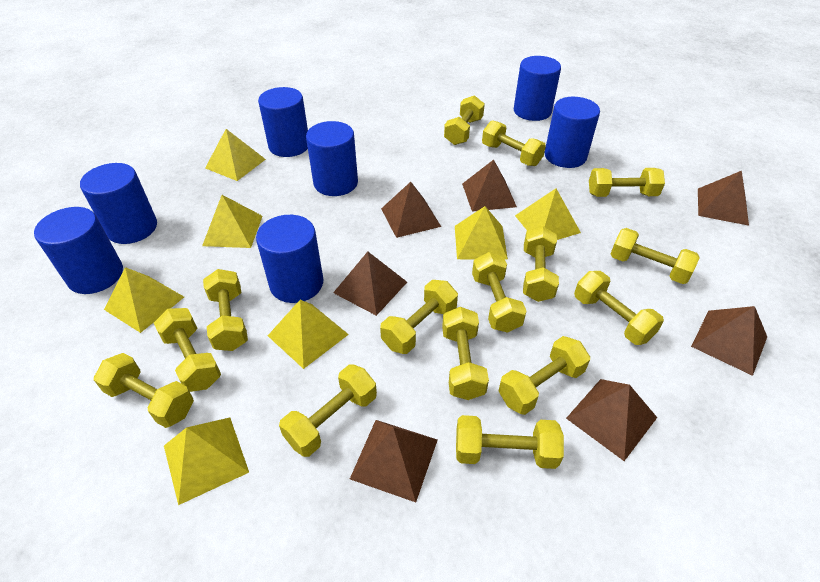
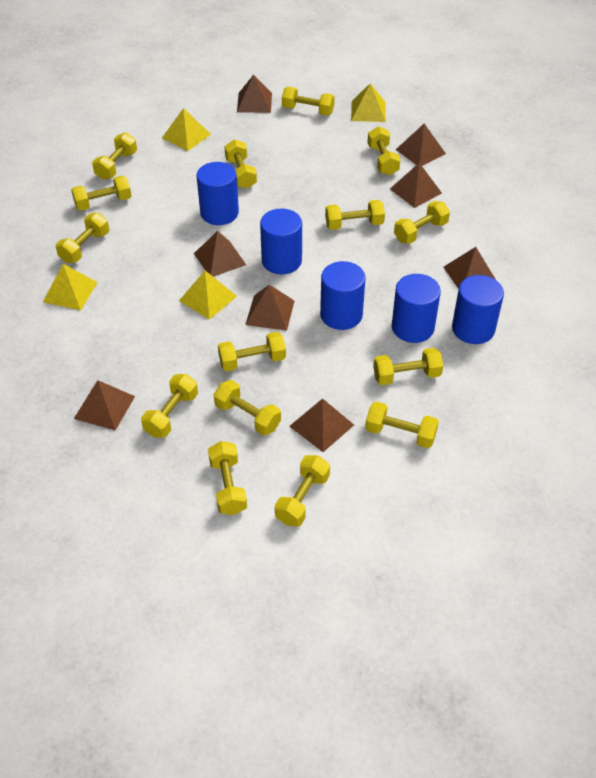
blue cylinder: [34,207,123,294] [80,163,157,244] [256,215,323,303] [258,87,308,157] [306,121,358,196] [514,56,561,121] [544,97,600,168] = 7 -> [196,162,239,225] [260,209,302,274] [320,261,365,330] [392,274,441,343] [452,275,504,344] = 5
brown pyramid: [333,252,407,316] [350,420,438,502] [381,182,441,238] [462,160,517,212] [566,379,657,461] [691,306,767,376] [698,171,749,226] = 7 -> [74,380,135,431] [194,231,246,277] [237,75,272,113] [245,285,294,331] [289,399,354,452] [390,163,442,208] [396,124,446,166] [444,247,496,289] = 8
yellow pyramid: [104,267,184,333] [164,418,249,505] [202,195,263,248] [205,129,266,181] [268,300,349,369] [455,206,508,260] [515,188,581,240] = 7 -> [43,264,98,310] [162,108,211,151] [179,271,237,320] [351,83,386,122] = 4

